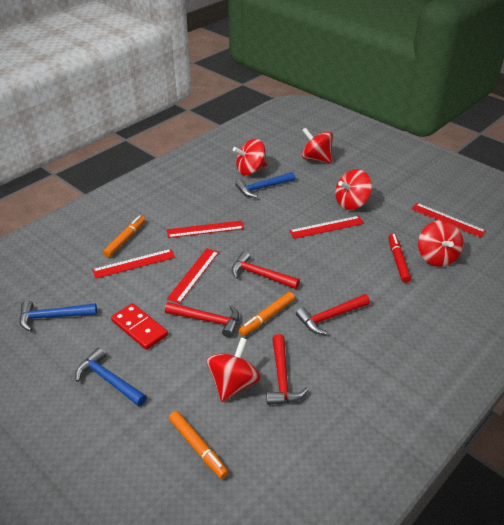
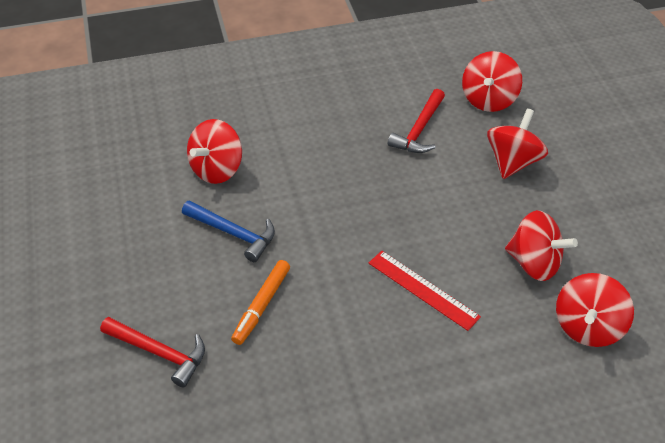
blue hammer: [20,300,97,331] [75,347,147,406] [235,172,295,198] = 3 -> [182,201,275,262] = 1
orange marker: [103,215,146,257] [169,411,229,479] [239,292,295,336] = 3 -> [231,260,290,345] = 1
red domino: [111,303,168,350] = 1 -> none = 0
red hammer: [165,302,239,337] [231,251,300,289] [266,334,308,405] [296,294,370,335] = 4 -> [100,317,205,388] [388,89,445,153] = 2
red marker: [388,234,411,283] = 1 -> none = 0
red ruler: [92,249,175,279] [167,221,244,238] [167,248,219,304] [289,216,364,239] [411,203,486,238] = 5 -> [369,251,481,331] = 1

